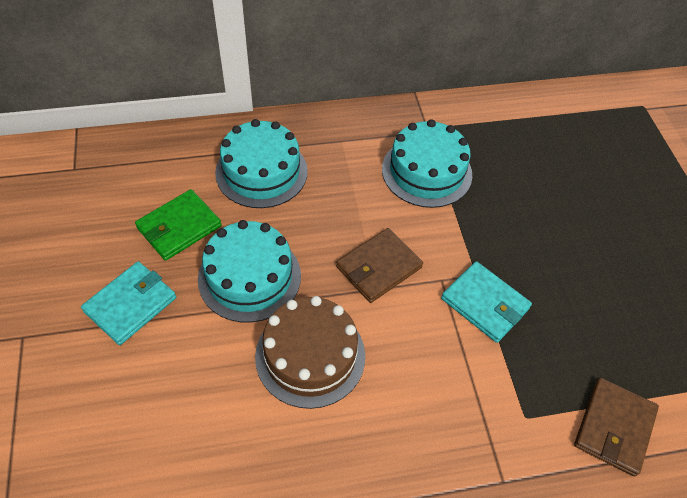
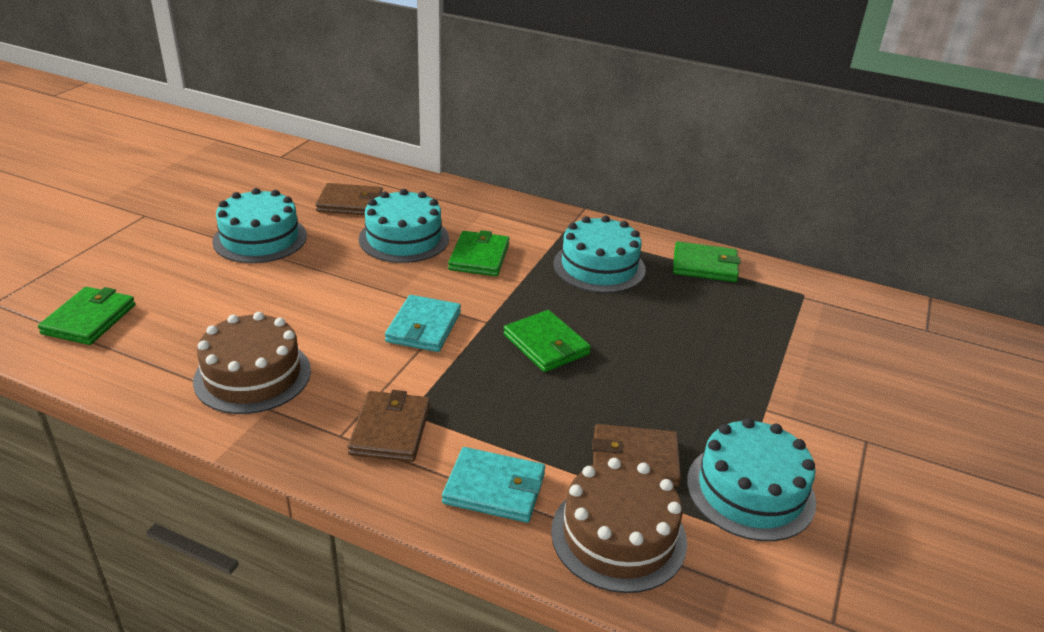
brown cake: [255,296,365,409] = 1 -> [193,312,311,414] [551,458,687,593] = 2
brown wallet: [336,228,423,303] [574,378,659,477] = 2 -> [315,183,383,215] [348,390,430,462] [592,424,681,487] = 3
green wallet: [135,189,222,261] = 1 -> [38,287,135,345] [448,230,509,276] [504,310,591,372] [673,241,741,282] = 4
turquoise cake: [198,220,301,323] [215,119,308,208] [382,119,472,208] = 3 -> [212,188,307,263] [359,189,449,263] [553,216,646,293] [687,418,816,541] = 4

